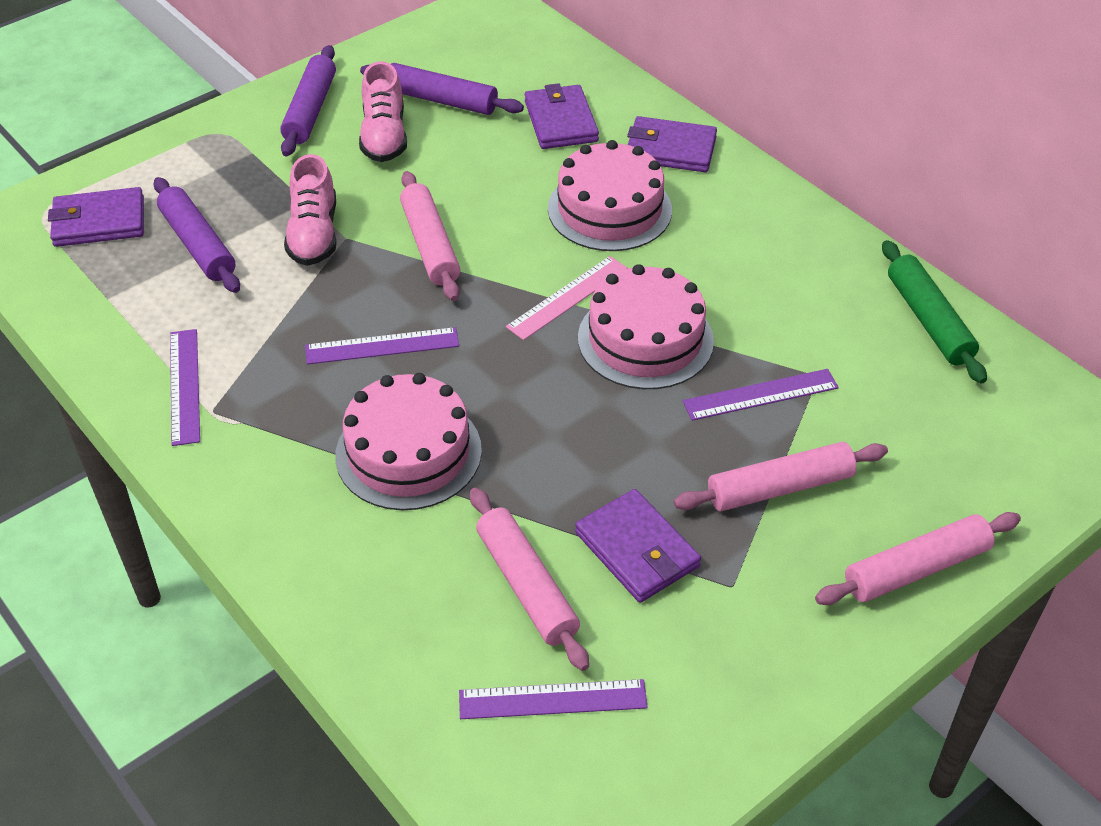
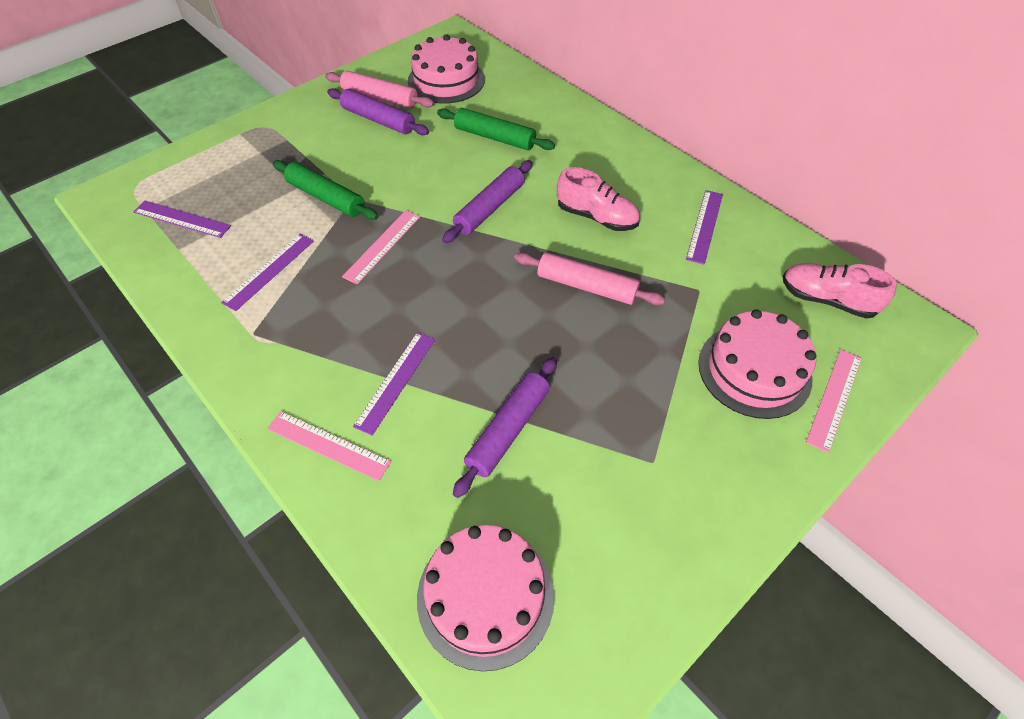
green rolling pin: [882,240,987,384] = 1 -> [273,160,378,220] [437,108,555,150] = 2
pink rolling pin: [400,171,460,301] [470,487,589,671] [674,442,888,511] [815,512,1021,605] = 4 -> [325,70,434,109] [514,252,665,305] = 2
pink ruler: [506,256,628,340] = 1 -> [267,411,391,481] [342,210,421,284] [806,349,862,453] = 3
purple wallet: [48,187,144,247] [525,83,599,149] [575,489,701,603] [627,116,717,172] = 4 -> none = 0

